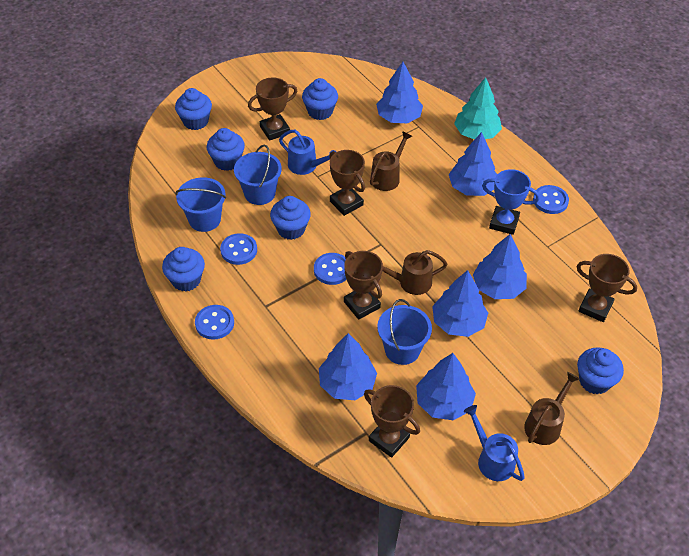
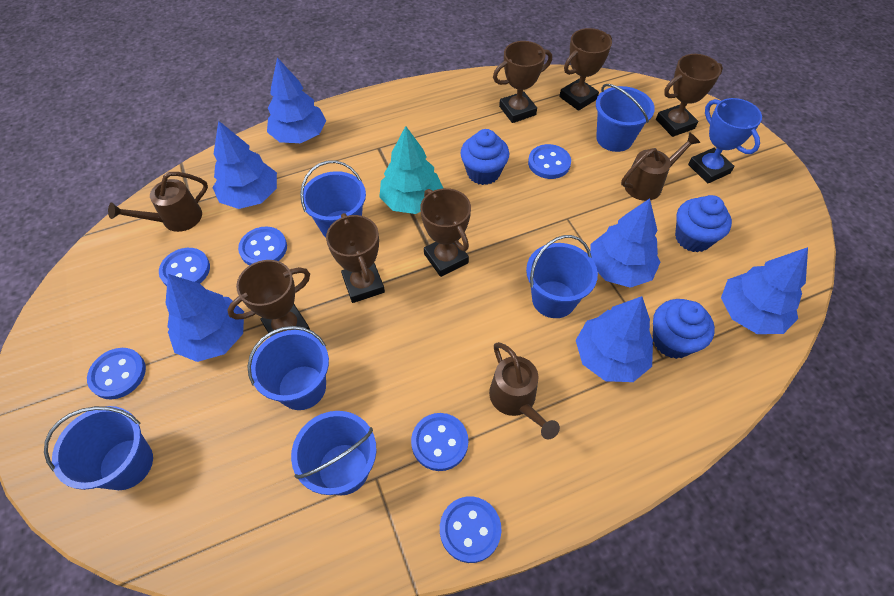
blue bucket: [175,177,226,232] [234,145,282,205] [377,299,432,365] = 3 -> [44,406,153,490] [247,326,329,410] [291,411,376,495] [300,160,366,238] [526,235,598,318] [596,84,655,152] = 6
blue button: [195,305,234,340] [220,233,257,265] [314,253,347,285] [533,185,569,214] = 4 -> [87,348,146,399] [159,248,210,286] [238,227,287,266] [411,413,468,471] [440,496,502,563] [528,144,571,179] = 6
blue cupcake: [162,247,205,292] [175,88,212,130] [207,128,245,171] [270,196,311,240] [302,78,338,120] [577,347,624,394] = 6 -> [460,129,509,185] [653,299,715,359] [675,195,732,252] = 3
blue watering can: [279,130,336,175] [464,405,525,481] = 2 -> none = 0
brown trophy: [248,77,297,141] [329,150,365,216] [344,251,383,320] [364,385,420,458] [576,254,637,322] = 5 -> [227,260,310,337] [326,213,385,303] [420,188,471,277] [493,41,552,123] [559,28,612,111] [656,54,723,137] = 6

